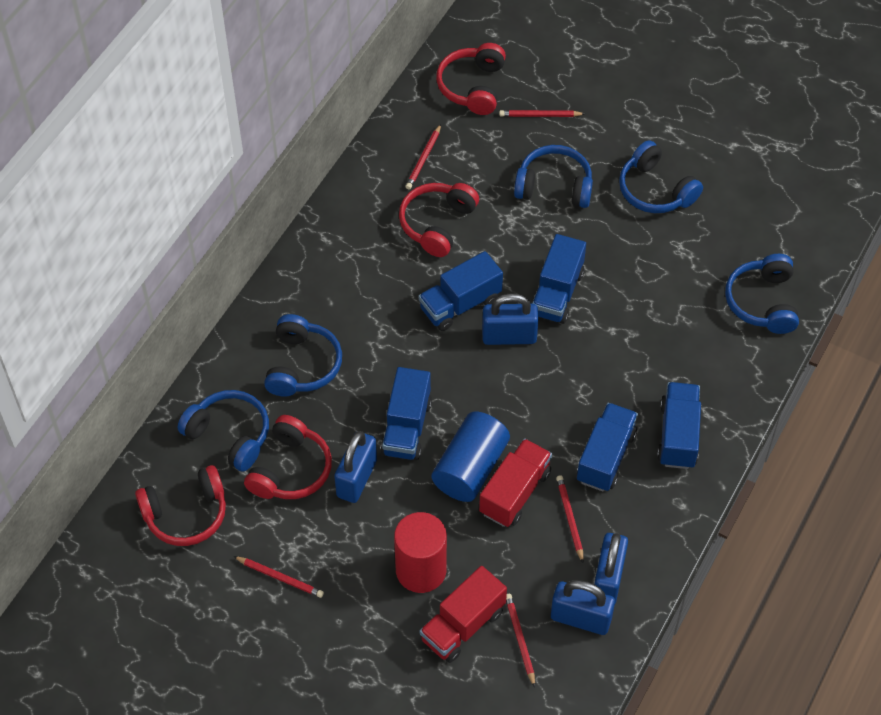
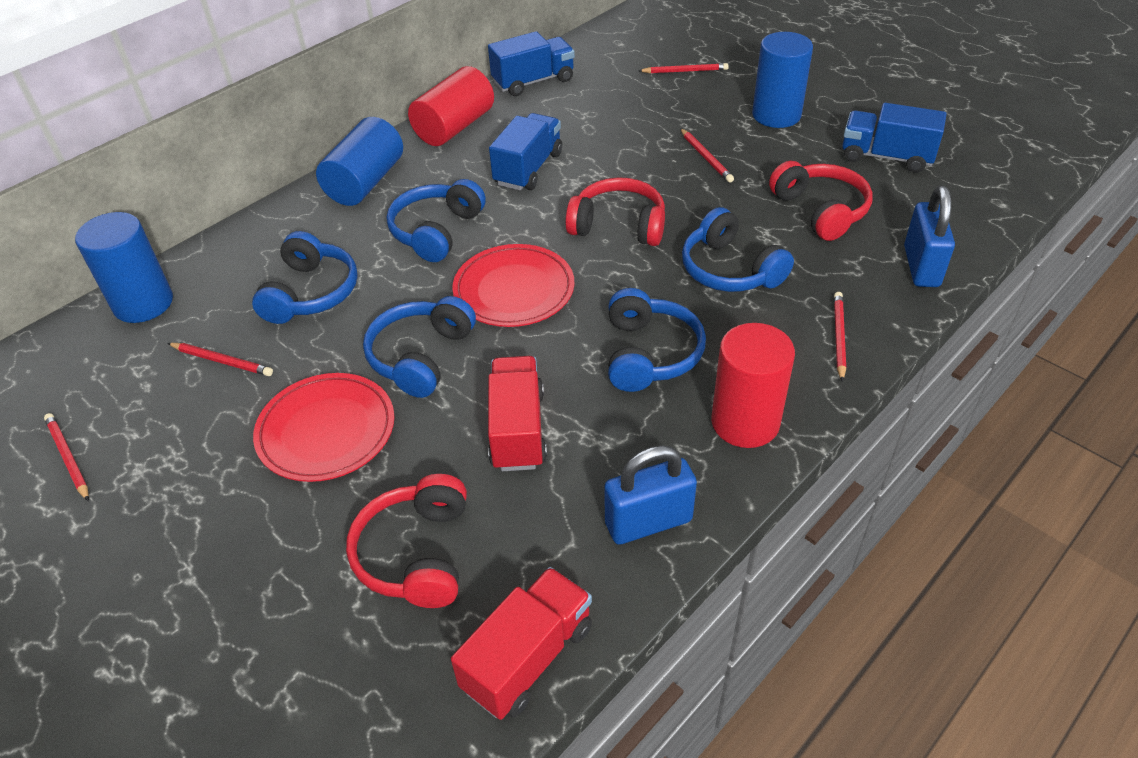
blue cylinder: [432,412,510,502] = 1 -> [75,212,173,323] [316,117,403,206] [752,32,813,128] = 3
blue padlock: [334,431,377,503] [482,293,539,345] [551,580,615,635] [594,533,628,604] = 4 -> [604,445,697,545] [904,186,955,287] = 2
blue truck: [380,367,432,460] [419,251,503,331] [531,234,586,324] [577,403,638,492] [657,382,701,469] = 5 -> [488,31,575,96] [489,113,562,190] [842,103,947,173] = 3
red cylinder: [394,512,447,593] = 1 -> [408,66,494,146] [711,323,795,448] = 2
red headphones: [135,465,226,546] [244,415,332,499] [399,183,479,257] [436,43,506,115] = 4 -> [346,474,467,608] [565,177,665,246] [769,161,872,241] = 3
red plate: none = 0 -> [253,373,394,482] [452,244,575,327] = 2

